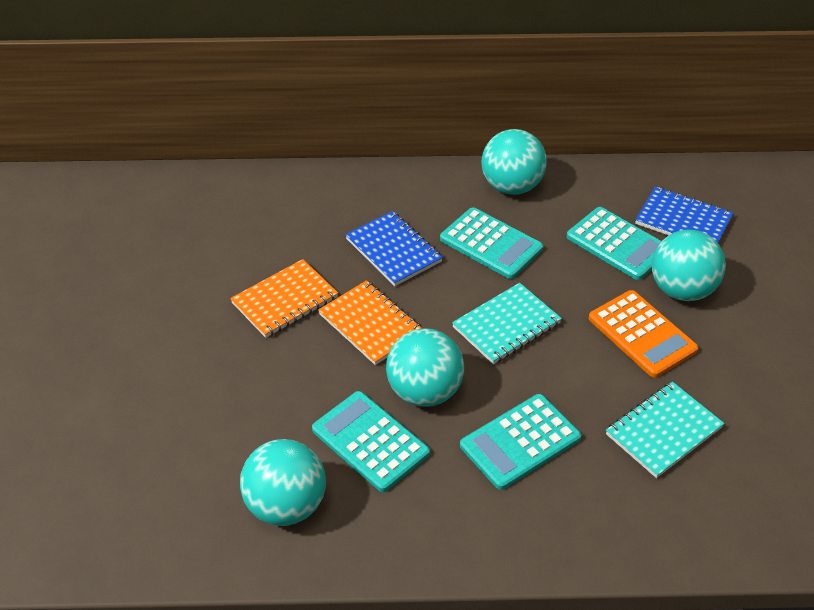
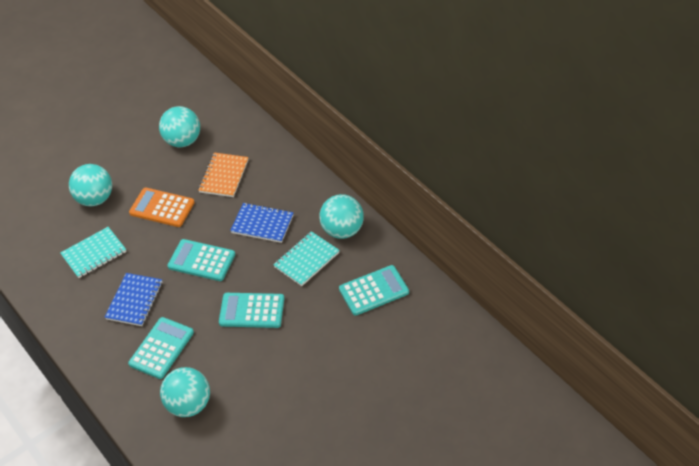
orange notebook: [230,259,338,338] [318,280,423,365] = 2 -> [198,153,248,197] = 1

